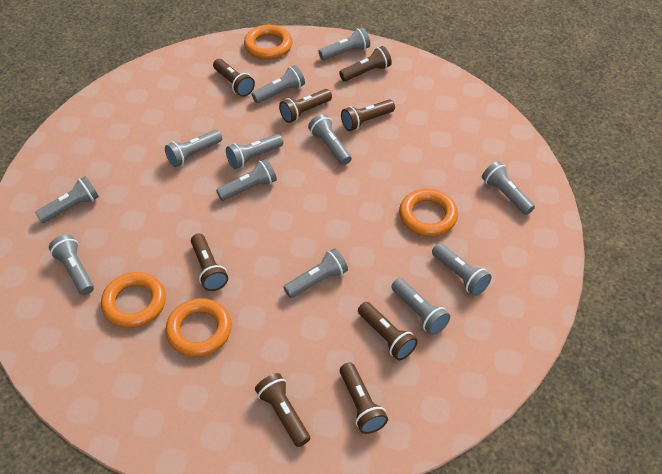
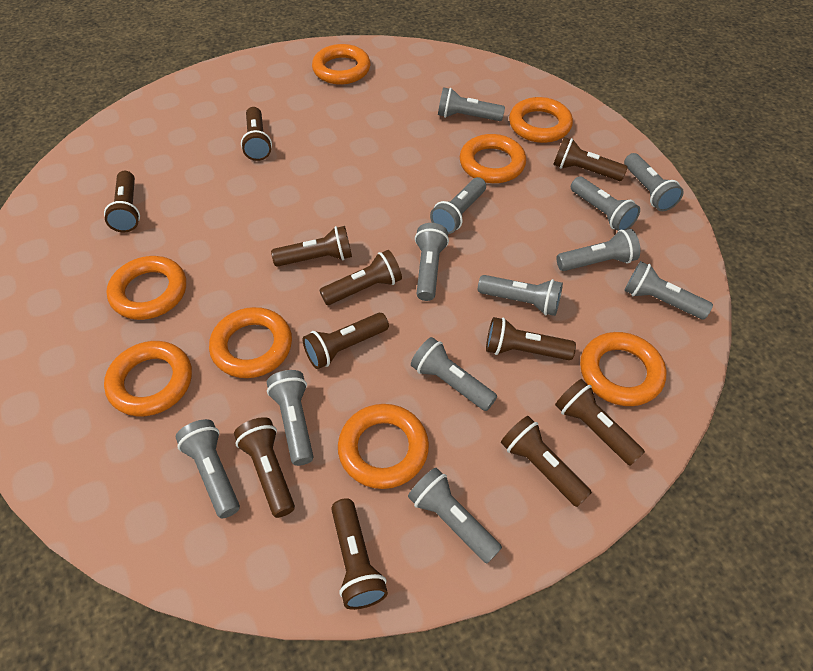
brown flashlight: [191,234,228,291] [213,59,255,97] [255,373,310,447] [279,89,332,123] [339,46,392,82] [340,362,388,434] [341,100,395,131] [358,302,418,360] = 8 -> [104,171,140,233] [234,417,295,518] [241,107,272,161] [271,226,352,267] [303,313,389,369] [319,250,402,305] [331,498,388,610] [486,317,576,360] [501,416,592,507] [553,137,628,181] [555,379,645,466] = 11
orange ring: [101,272,166,328] [166,298,232,357] [244,25,293,60] [399,189,458,237] = 4 -> [104,341,192,416] [106,256,186,320] [209,307,292,378] [312,44,370,85] [338,404,429,489] [460,134,526,183] [509,97,573,143] [580,332,666,406] = 8

